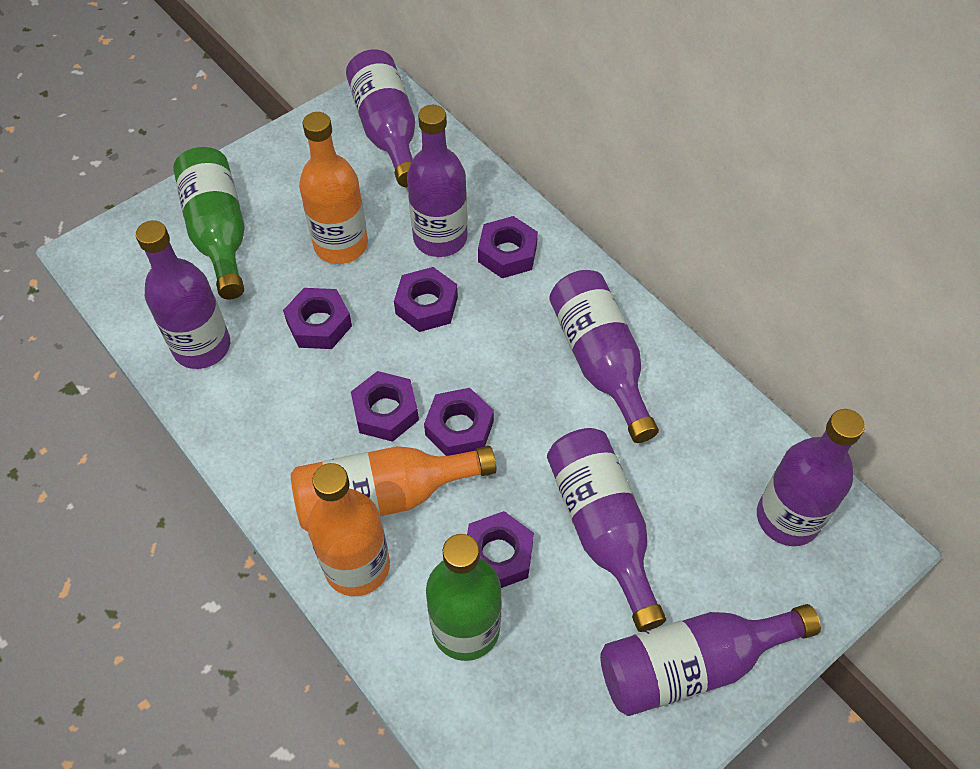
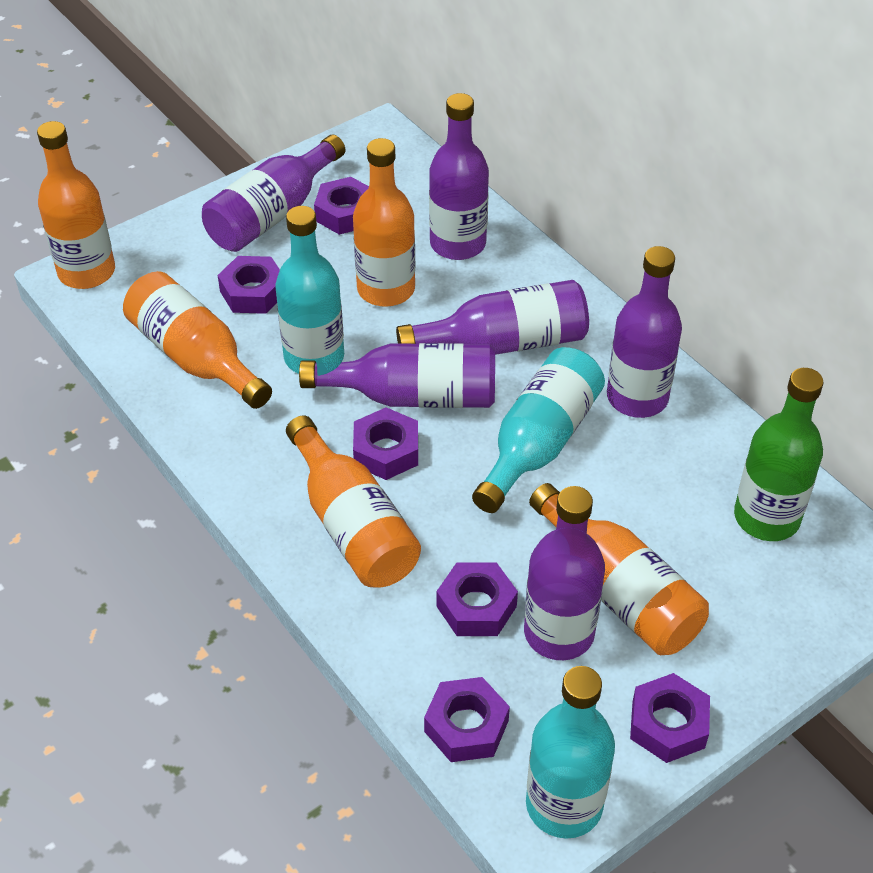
green bottle: [173,147,245,300] [426,534,502,661] = 2 -> [734,368,824,541] = 1
orange bottle: [291,446,497,532] [299,112,368,264] [307,463,390,596] = 3 -> [37,121,115,289] [123,271,272,409] [286,415,421,587] [353,138,415,307] [529,483,709,655] = 5
purple bottle: [136,220,230,369] [346,49,415,187] [407,105,468,257] [547,428,666,632] [549,270,659,443] [600,604,821,716] [757,409,865,546] = 7 -> [202,135,345,252] [299,343,495,408] [396,280,589,355] [429,93,489,260] [524,486,605,660] [607,246,682,418] = 6
turquoise bottle: none = 0 -> [275,206,344,374] [472,347,605,513] [526,666,615,839] = 3

